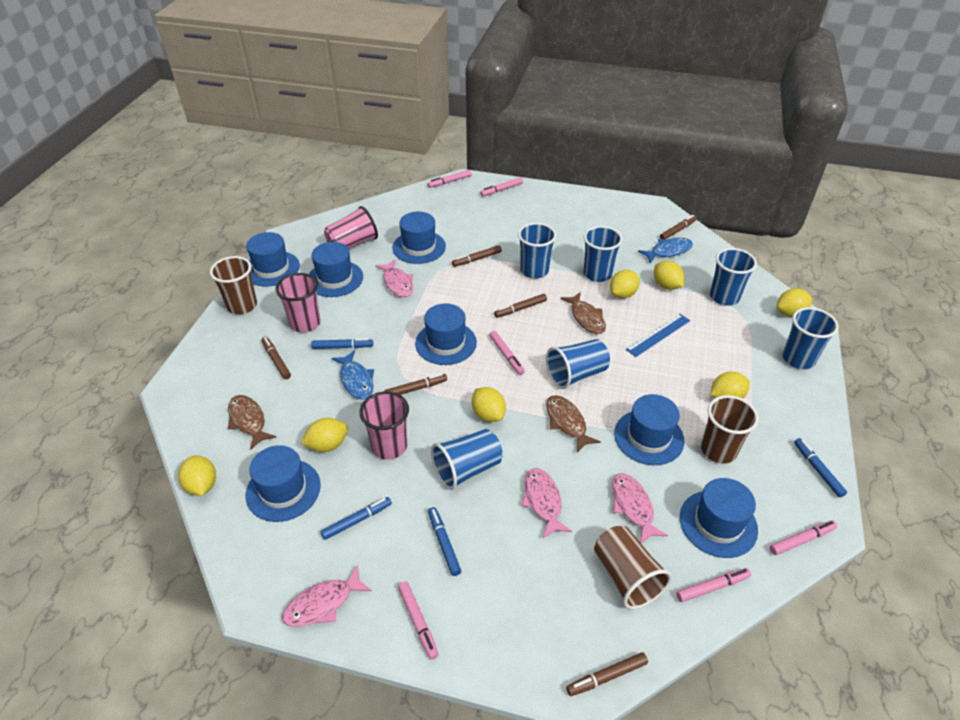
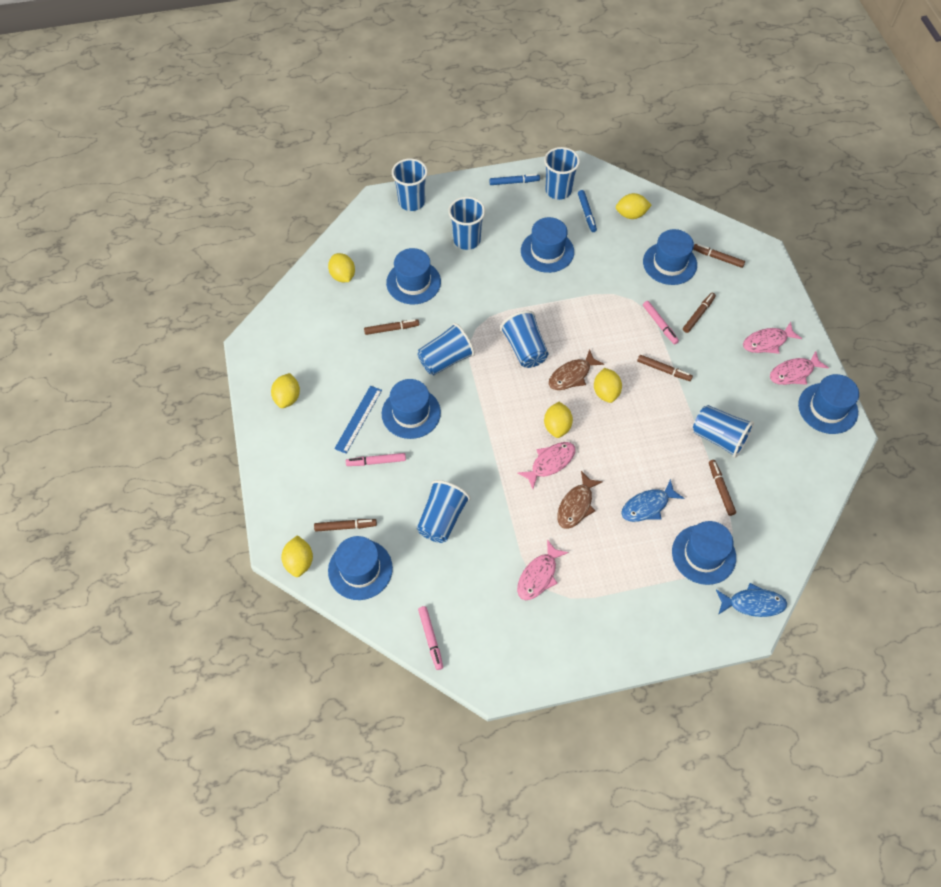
blue cup: [431,429,503,490] [518,223,556,279] [546,339,610,389] [584,226,623,282] [710,248,757,306] [783,307,839,369] = 6 -> [392,158,428,211] [417,323,475,375] [417,480,470,543] [448,197,485,250] [500,311,548,368] [544,147,580,200] [693,405,754,458] = 7
blue marker: [311,338,373,349] [321,497,392,540] [428,507,461,576] [794,438,847,498] = 4 -> [489,174,540,185] [578,190,597,232] = 2
brown cup: [210,256,257,314] [594,526,672,609] [701,395,759,464] = 3 -> none = 0
brown fish: [228,395,276,450] [546,395,601,452] [560,292,606,334] = 3 -> [549,349,604,390] [557,471,603,529] = 2
pink cup: [275,273,321,332] [324,206,378,249] [359,391,409,460] = 3 -> none = 0
pink marker: [398,582,439,660] [428,170,472,188] [480,177,523,196] [489,331,525,375] [676,568,751,602] [770,520,837,555] = 6 -> [346,453,406,466] [418,606,443,670] [643,301,679,344] = 3
yellow lemon: [178,455,216,496] [301,418,348,452] [472,387,506,422] [610,270,640,298] [654,261,684,290] [711,372,750,399] [777,289,812,317] = 7 -> [271,373,300,408] [281,535,313,577] [328,253,355,282] [544,402,573,438] [594,368,622,403] [616,193,652,219] = 6

